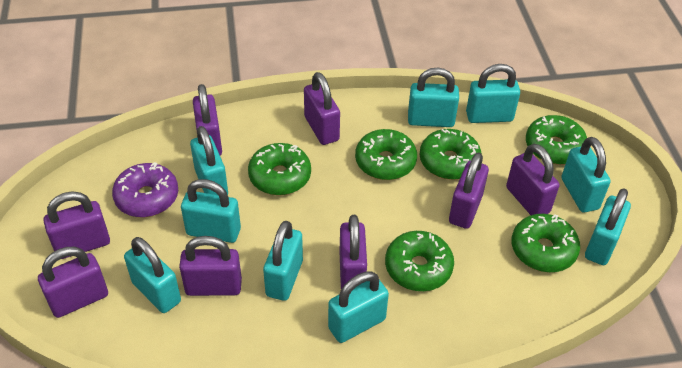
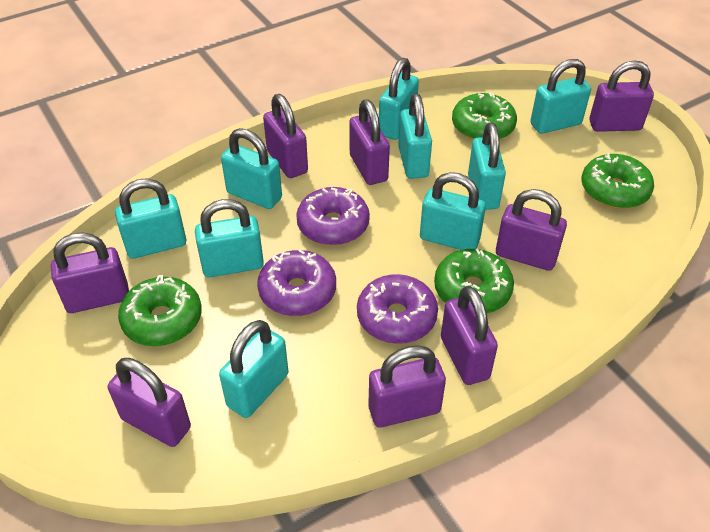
green donut: [248,143,311,195] [355,129,417,180] [385,231,454,291] [419,129,482,180] [511,214,580,272] [526,115,587,165] = 6 -> [118,275,202,346] [434,248,514,313] [452,92,517,140] [581,153,654,209] = 4
purple donut: [112,162,178,217] = 1 -> [257,250,336,316] [296,187,370,245] [357,274,438,344] = 3

